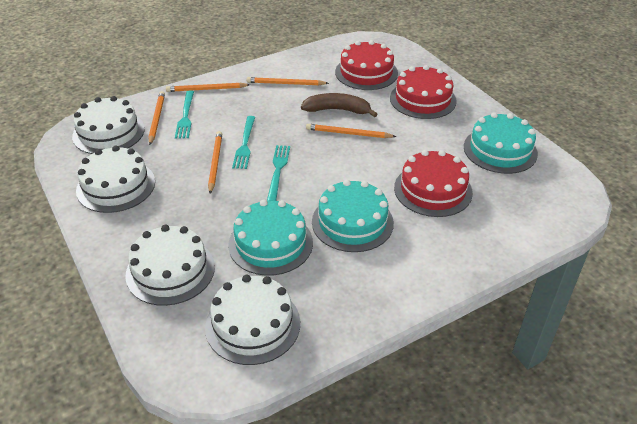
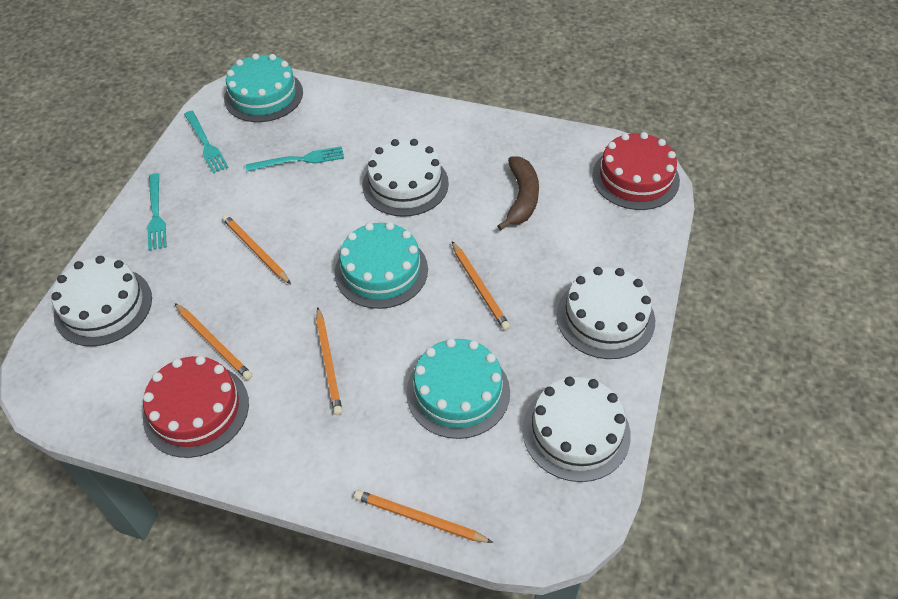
red cake: [335,40,398,90] [390,65,457,119] [394,150,473,217] = 3 -> [143,356,249,458] [592,132,680,210] = 2

